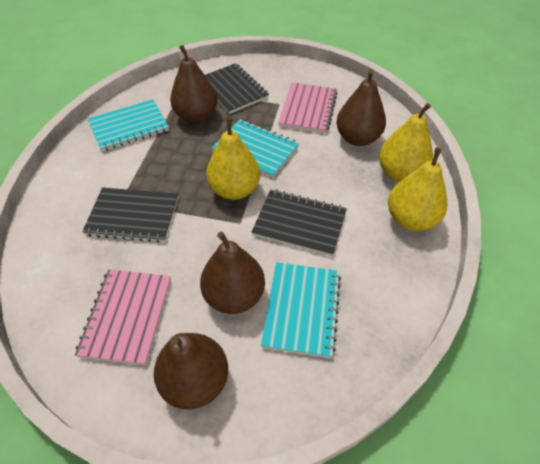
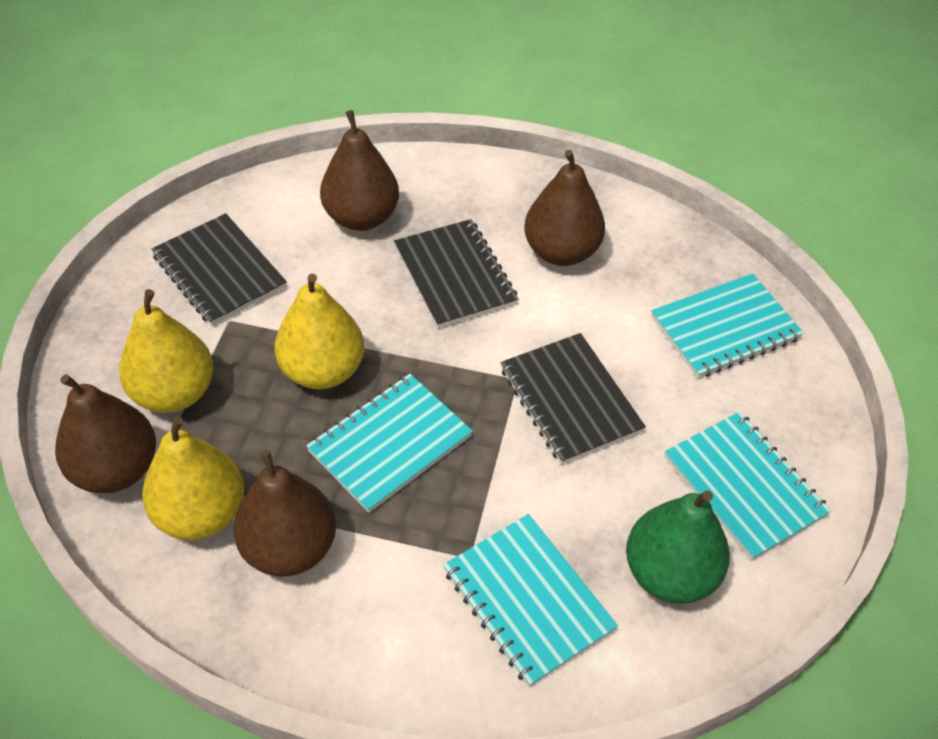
green pear: none = 0 -> [626,491,730,604] = 1
pink notebook: [75,270,171,365] [278,83,338,133] = 2 -> none = 0
turquoise notebook: [88,99,169,152] [212,119,299,178] [261,262,341,358] = 3 -> [306,374,473,513] [443,514,618,687] [651,273,804,378] [664,411,831,560] = 4

